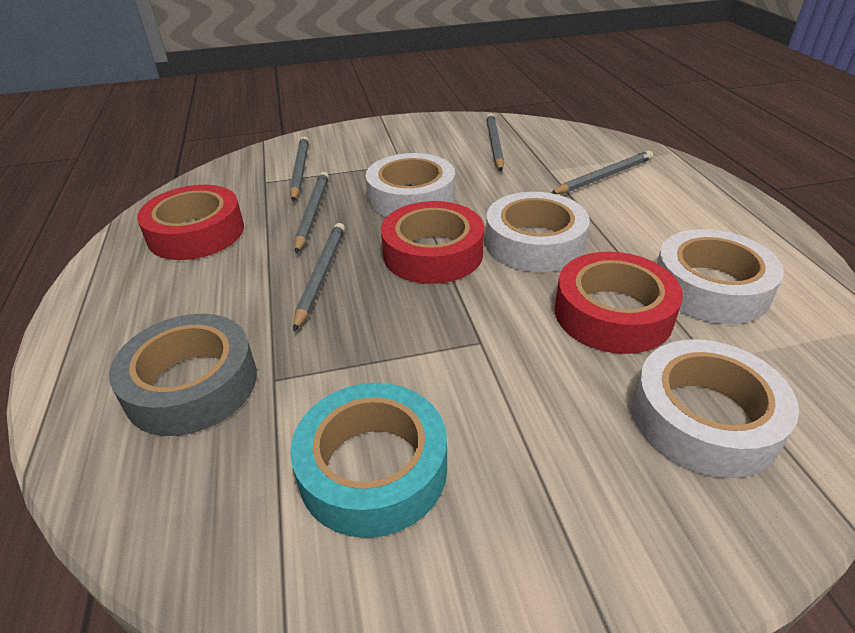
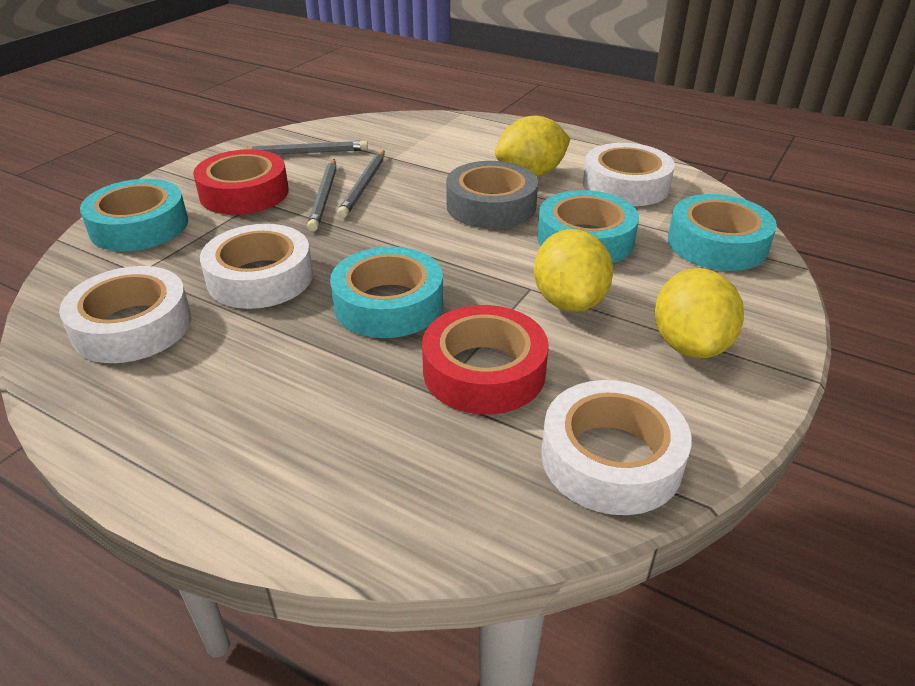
grey pencil: [290,137,309,201] [293,223,345,331] [295,172,329,253] [486,114,504,171] [551,151,653,194] = 5 -> [240,141,368,155] [307,159,337,231] [337,150,385,218] = 3
red tape: [137,185,244,260] [381,201,484,284] [555,252,683,354] = 3 -> [193,149,289,215] [422,305,549,414] = 2
turquoise tape: [290,383,447,538] = 1 -> [80,179,188,251] [330,247,443,338] [537,190,639,263] [668,194,777,271] = 4
yellow lemon: none = 0 -> [495,116,570,177] [534,229,613,312] [655,268,744,358] = 3

